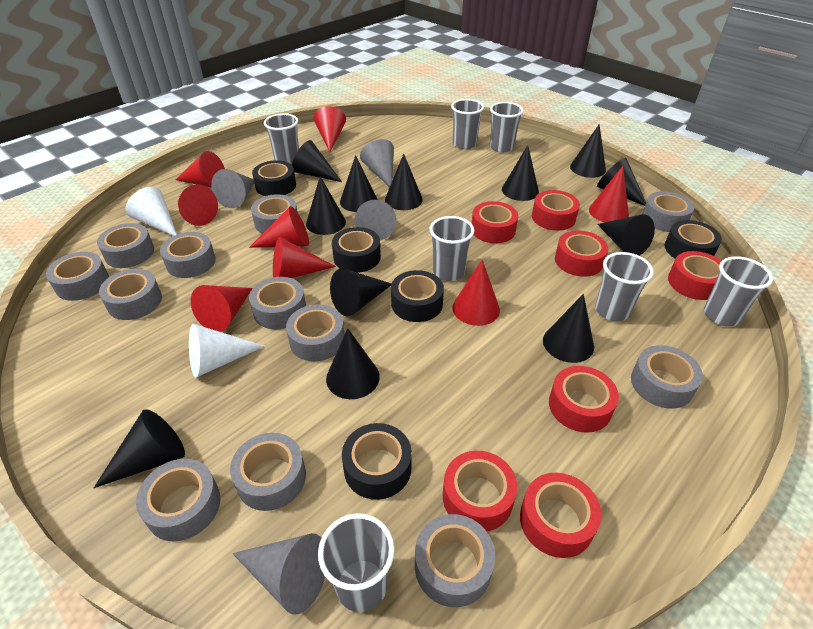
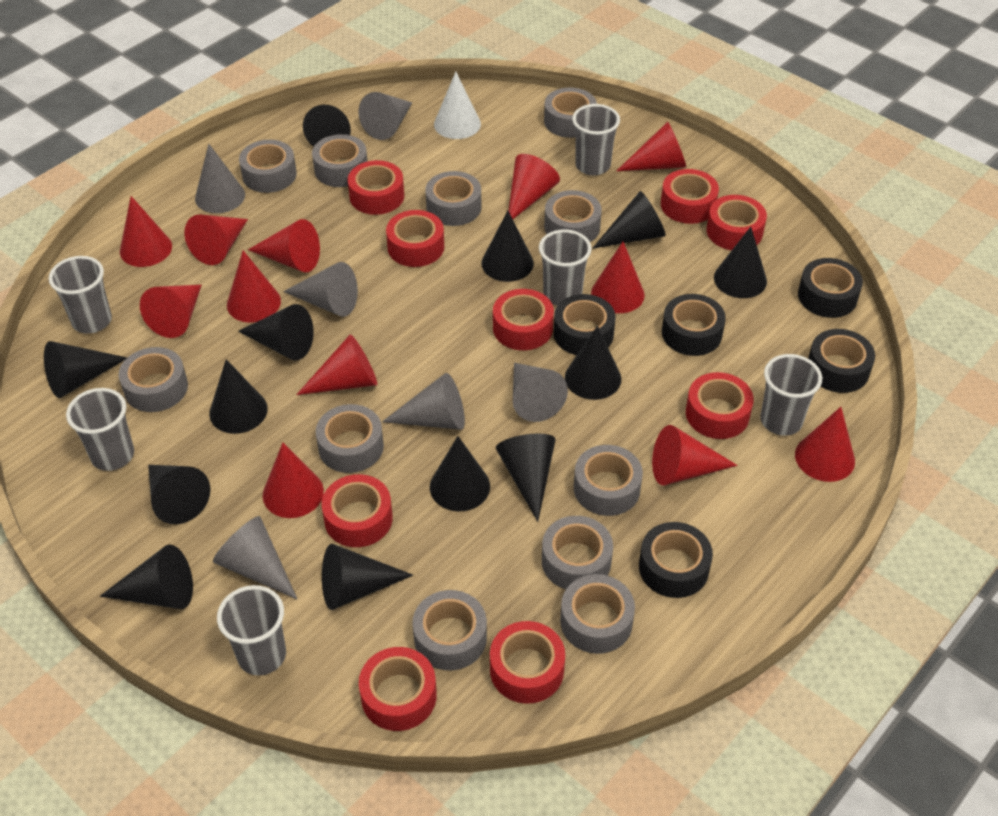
black cone: [94,409,185,488] [292,140,342,182] [306,176,346,235] [326,328,380,399] [330,268,392,317] [340,155,378,212] [385,154,423,210] [502,145,539,201] [543,294,594,363] [570,124,606,178] [597,158,646,206] [597,214,655,256] = 12 -> [44,341,127,398] [100,544,193,609] [148,465,210,524] [209,359,268,434] [238,304,314,361] [303,105,351,147] [322,544,413,610] [430,436,490,511] [481,211,534,282] [496,434,556,522] [565,326,621,400] [592,191,666,249] [714,227,767,298] = 13
grey cone: [211,169,254,208] [232,533,325,615] [355,200,396,240] [360,139,394,187] = 4 -> [195,144,245,213] [213,516,297,599] [283,262,358,317] [358,92,412,140] [382,373,465,430] [513,363,568,422] = 6
grey cup: [264,113,299,165] [318,513,395,612] [429,216,475,281] [451,99,484,149] [490,102,524,153] [595,252,654,321] [704,256,773,326] = 7 -> [49,256,112,334] [66,388,134,471] [217,585,286,675] [539,229,592,306] [572,104,620,176] [760,354,822,436] = 6
grey tape: [46,252,109,301] [97,223,154,268] [99,269,162,320] [136,459,220,541] [160,232,216,278] [230,433,306,511] [249,277,306,329] [251,194,298,234] [286,304,345,361] [415,514,495,607] [631,345,703,409] [642,191,694,232] = 12 -> [119,347,188,412] [239,140,297,193] [312,134,368,187] [316,404,384,473] [412,590,487,670] [425,171,481,226] [542,516,613,589] [544,87,597,138] [544,190,602,242] [560,574,635,654] [574,445,643,516] = 11
red cone: [176,151,225,187] [178,185,218,226] [191,285,253,332] [249,206,309,248] [273,237,336,278] [313,106,346,152] [452,260,500,326] [589,166,629,222] = 8 -> [120,196,172,267] [140,285,201,338] [184,214,248,265] [227,250,281,323] [248,219,320,272] [263,443,324,518] [296,334,377,395] [509,154,560,219] [591,242,645,313] [617,122,686,171] [652,425,738,485] [795,407,855,482] = 12
red tape: [443,451,517,531] [472,201,518,243] [520,473,602,558] [532,190,580,231] [549,366,619,433] [555,231,608,277] [668,251,721,300] = 7 -> [321,474,393,547] [348,160,404,215] [359,647,437,731] [386,210,444,267] [490,621,565,704] [493,289,554,350] [661,169,719,224] [686,372,754,439] [707,195,767,250] = 9
white cone: [125,187,177,236] [189,324,264,378] = 2 -> [434,72,481,139] = 1

